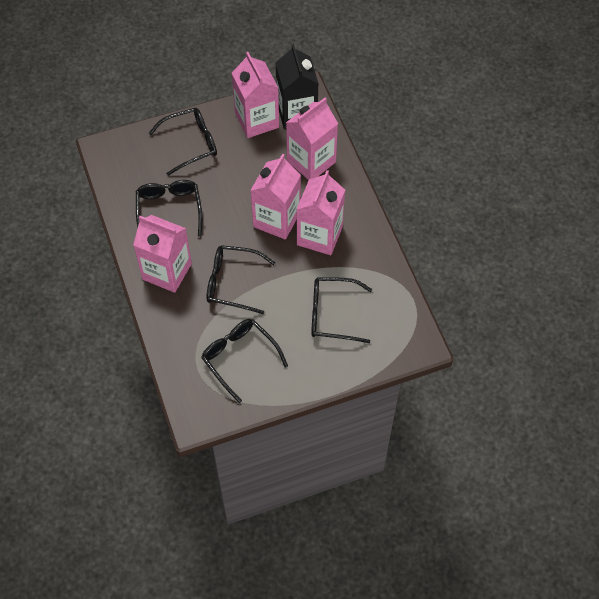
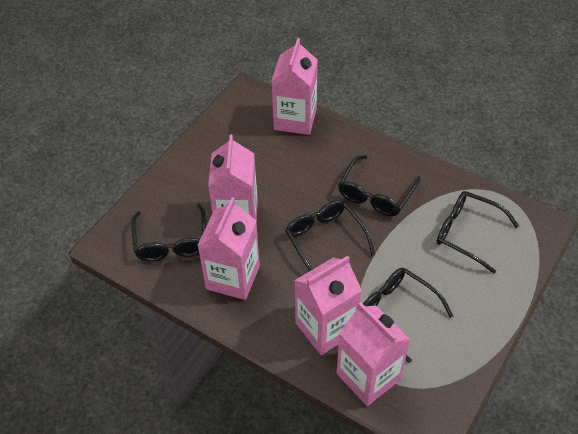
black carton: [275,44,319,129] = 1 -> none = 0

